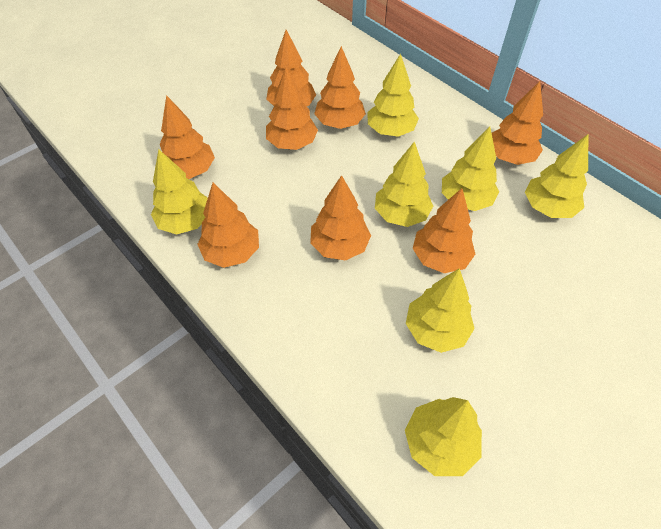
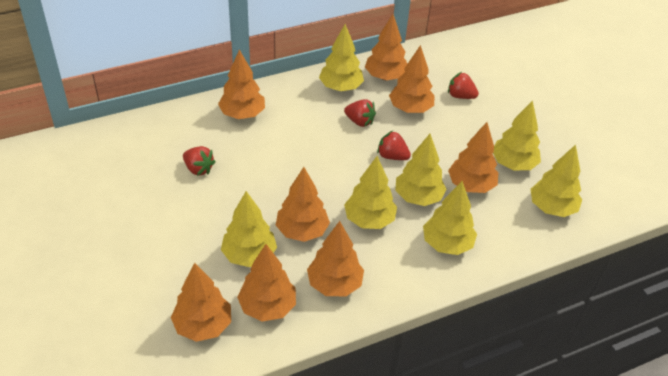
red strawberry: none = 0 -> [183,146,216,176] [344,99,376,127] [377,131,411,160] [448,72,479,99] = 4

